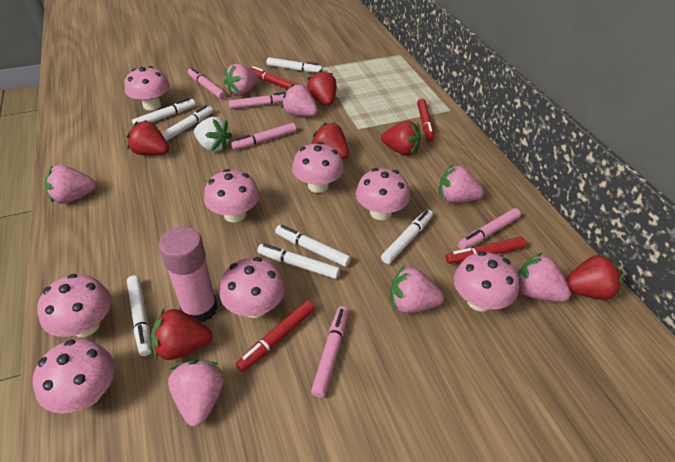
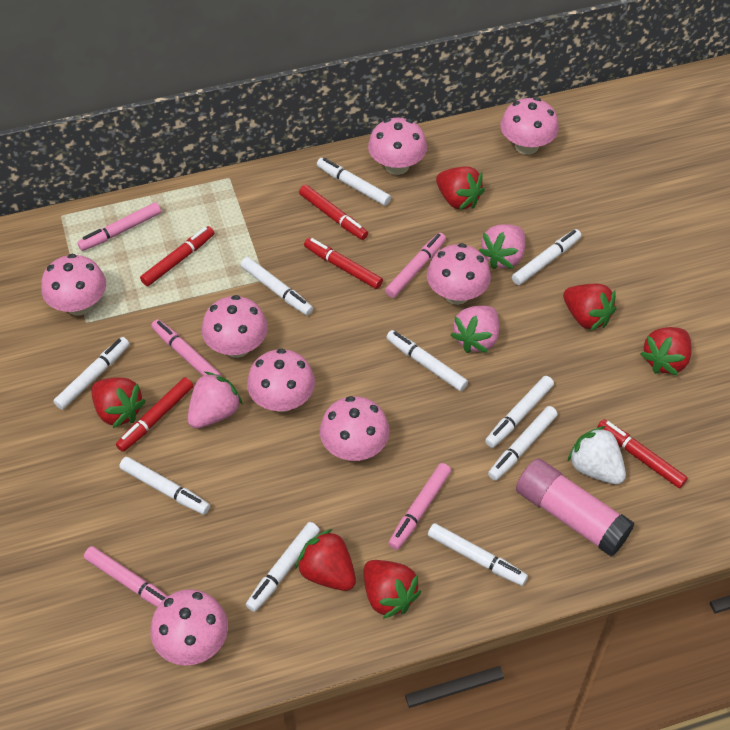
pink strawberry: [44,165,96,204] [168,360,224,427] [224,64,258,95] [281,84,318,116] [390,265,444,313] [439,164,484,203] [518,253,571,302] = 7 -> [188,372,243,429] [451,306,499,353] [479,224,525,269] = 3
red marker: [236,301,314,372] [249,66,298,89] [417,99,435,142] [445,237,526,264] = 4 -> [116,377,193,452] [140,226,214,286] [299,185,368,240] [304,238,383,289] [597,419,688,488] = 5
white marker: [127,275,152,356] [132,98,195,125] [161,105,213,141] [257,244,340,279] [266,57,323,73] [275,225,351,267] [381,210,433,264] = 7 -> [53,337,130,410] [119,457,210,515] [241,257,313,315] [246,522,320,612] [317,158,391,206] [386,330,468,391] [428,523,528,586] [485,376,554,448] [488,406,558,481] [512,229,581,285] = 10

